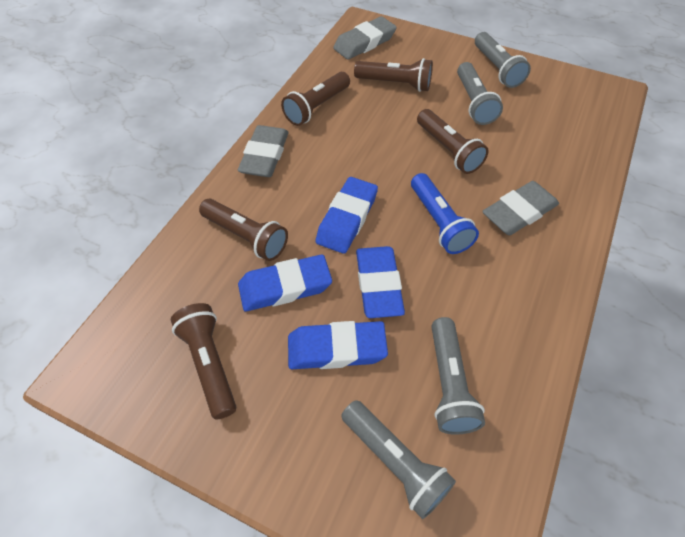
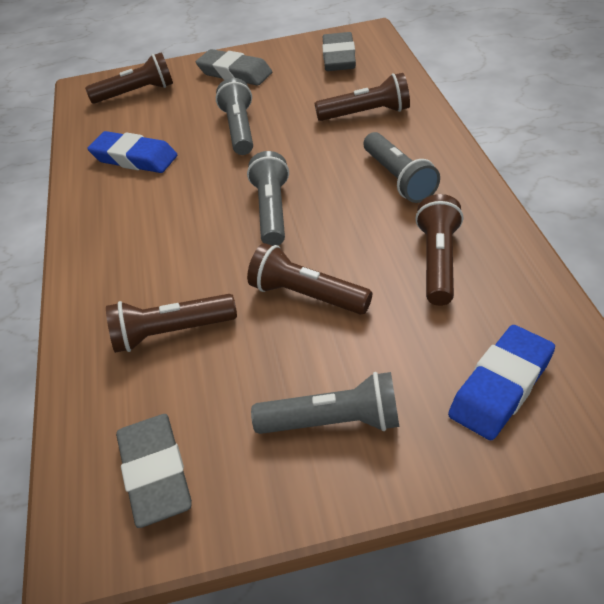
blue eraser: [238,254,332,311] [288,321,388,369] [316,177,378,254] [356,246,405,318] = 4 -> [87,131,177,173] [448,325,555,440] = 2
blue flashlight: [411,173,479,254] = 1 -> none = 0

